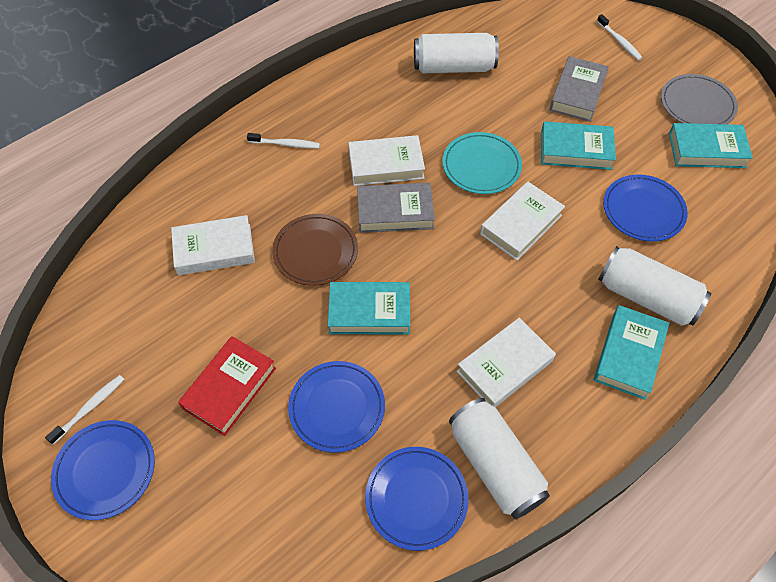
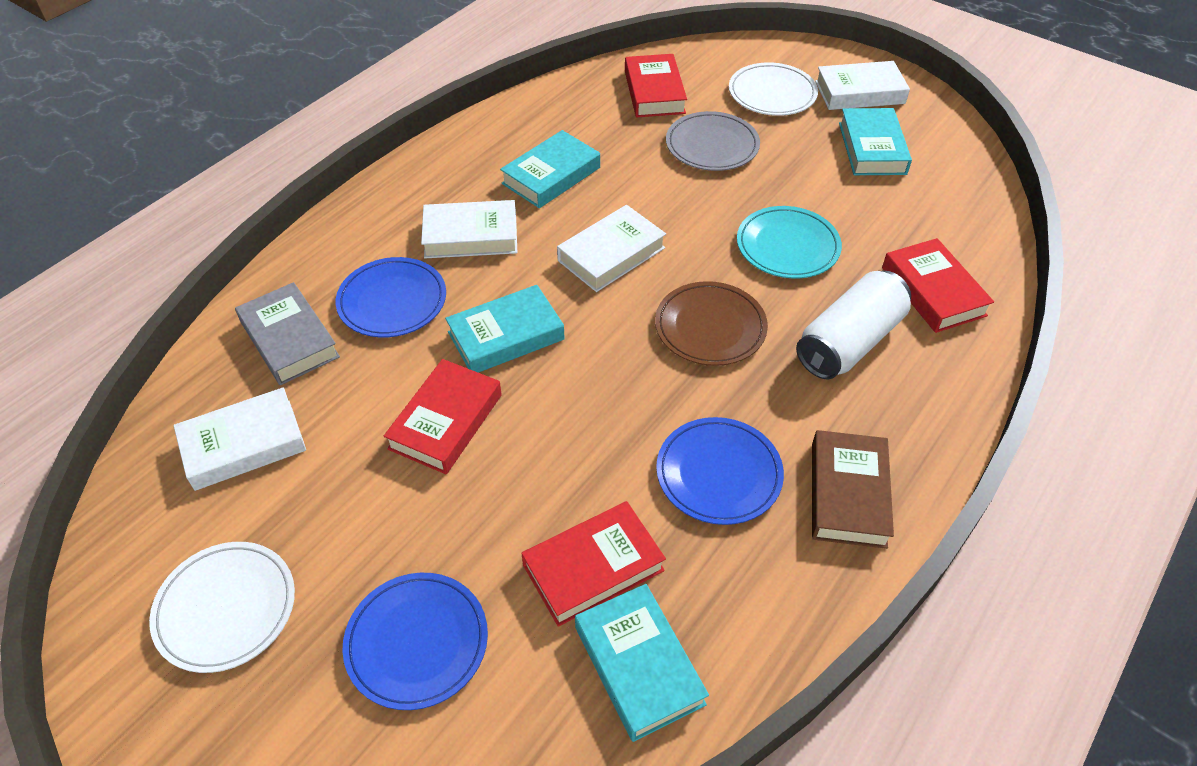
blue plate: [51,420,155,520] [288,361,385,453] [365,447,469,551] [603,174,688,242] = 4 -> [336,257,446,337] [342,573,488,710] [656,417,784,525] = 3
brown book: none = 0 -> [812,430,894,549] = 1
grey book: [357,183,435,233] [550,56,609,122] = 2 -> [235,282,340,385] = 1
red book: [178,336,276,436] = 1 -> [384,359,502,474] [521,501,666,627] [625,54,687,117] [882,238,994,333] = 4
white can: [414,33,499,74] [449,398,550,519] [598,246,711,326] = 3 -> [796,271,911,379] = 1
white plate: none = 0 -> [149,542,295,673] [729,62,818,116] = 2
white toothbrush: [45,375,124,444] [247,133,320,148] [597,14,642,60] = 3 -> none = 0

